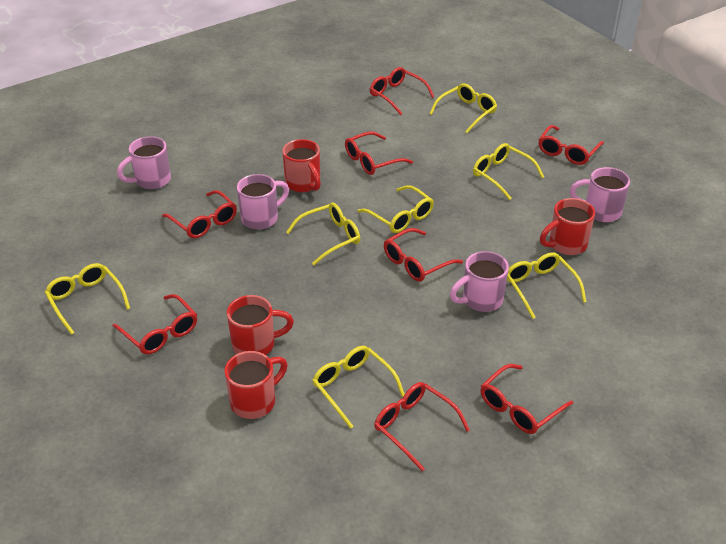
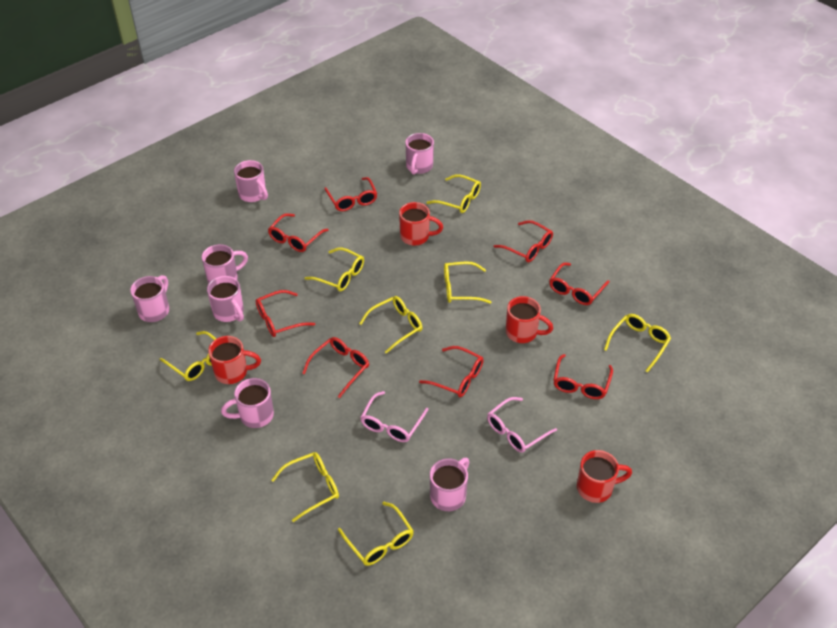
pink glasses: none = 0 -> [360,391,429,442] [487,397,557,453] = 2
pink mug: [117,136,171,189] [237,174,289,230] [450,251,509,312] [570,167,630,222] = 4 -> [130,275,169,322] [202,244,248,284] [207,276,244,322] [221,378,274,428] [234,160,268,202] [405,133,434,175] [430,458,469,511] = 7
yellow glasses: [44,263,130,335] [286,203,360,265] [312,346,405,429] [358,185,434,233] [429,83,497,133] [473,143,544,200] [507,252,586,319] = 7 -> [160,331,216,381] [271,452,339,522] [305,248,364,291] [338,502,414,566] [359,296,422,354] [427,174,481,213] [444,261,492,304] [604,314,671,373] = 8

